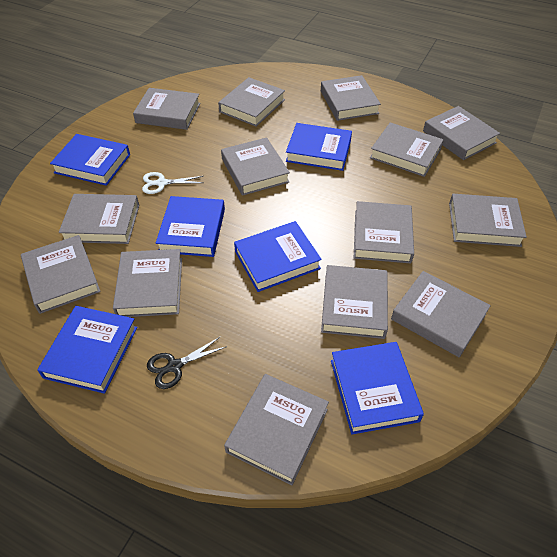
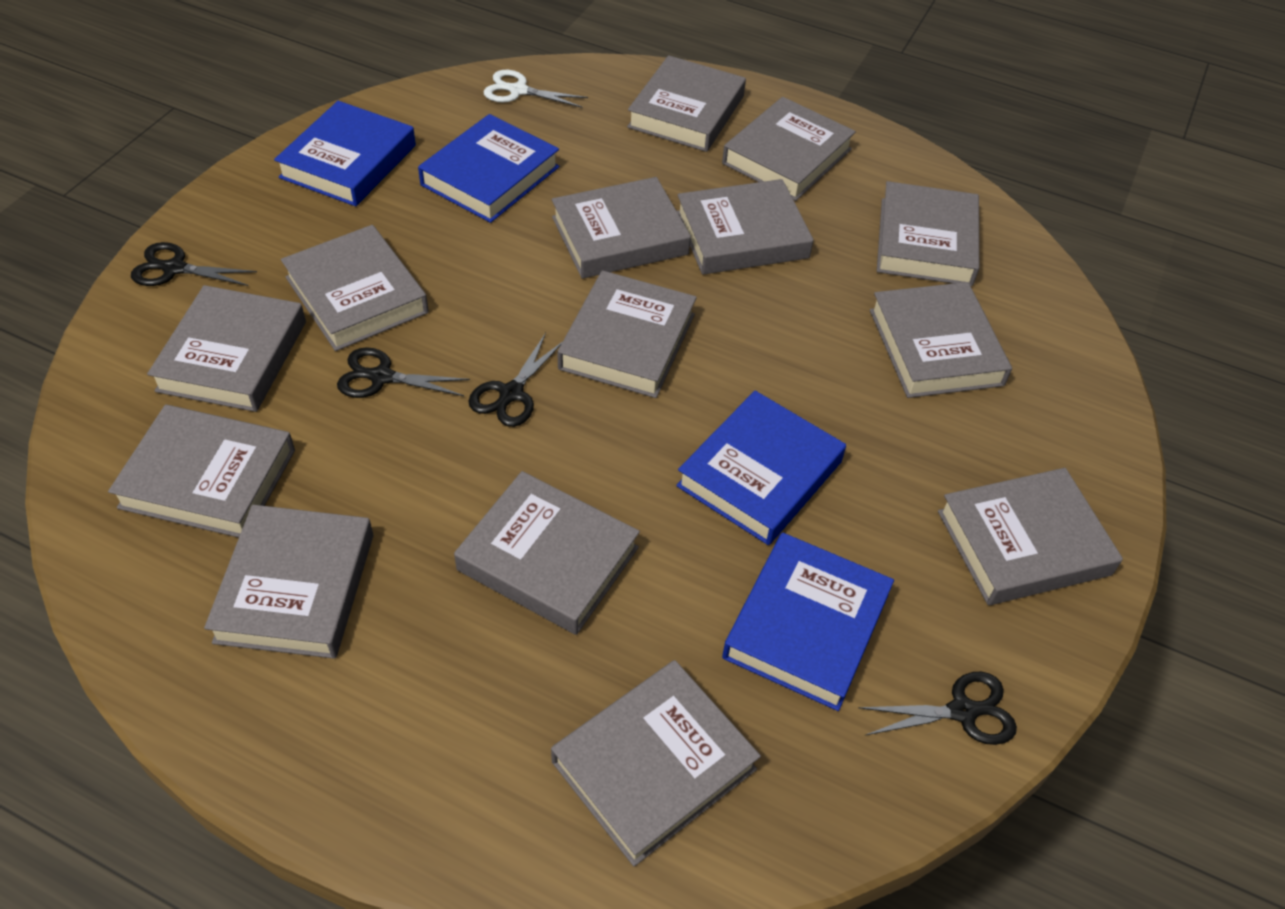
black scissors: [147,336,227,389] = 1 -> [131,242,257,286] [337,347,470,398] [468,333,563,427] [858,672,1017,745] = 4
blue book: [37,306,137,394] [50,134,130,186] [156,196,225,257] [234,221,322,292] [286,123,352,171] [331,342,424,434] = 6 -> [274,101,416,206] [418,114,559,223] [676,391,846,545] [722,533,894,711] = 4

